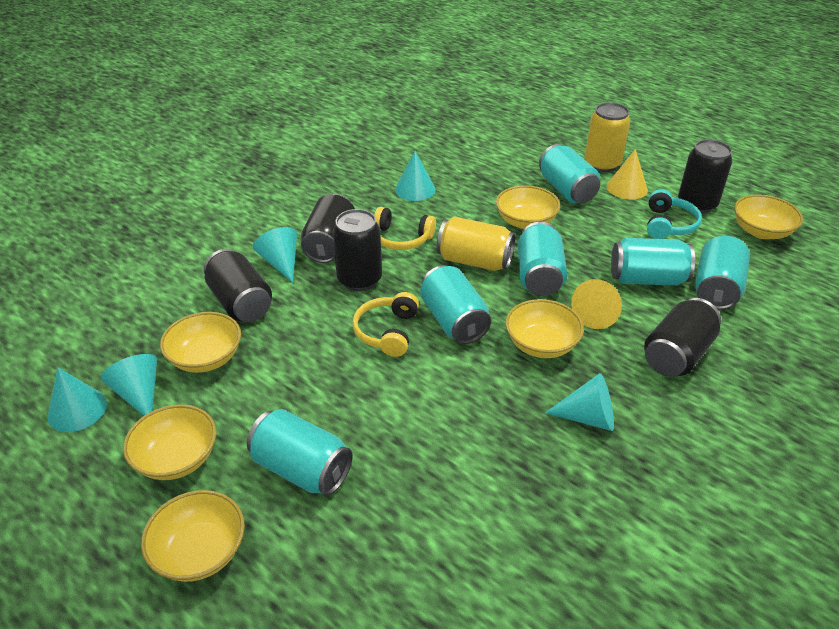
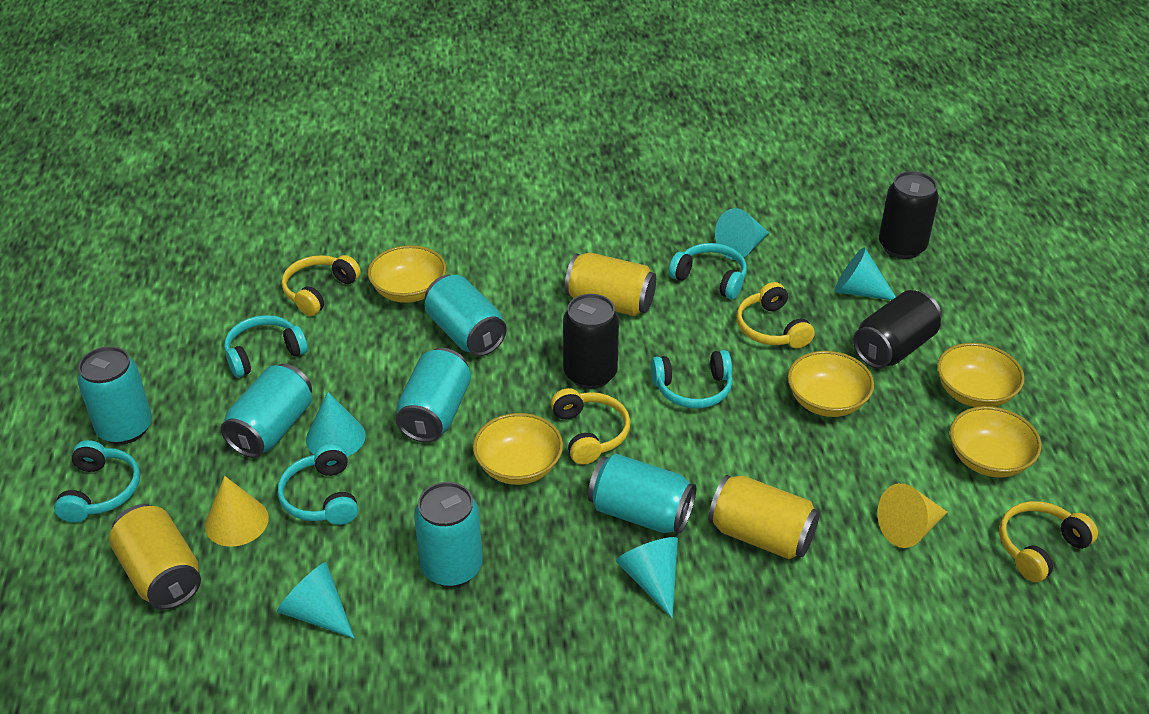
black can: [204,249,272,322] [301,194,355,263] [333,209,382,291] [644,298,721,377] [678,139,732,214] = 5 -> [563,294,619,389] [853,290,941,369] [879,171,939,259] = 3
turquoise headphones: [647,189,702,239] = 1 -> [54,440,140,523] [224,315,308,377] [278,444,358,525] [651,350,732,408] [669,243,747,299] = 5
yellow bowl: [123,404,216,480] [141,490,245,582] [160,312,241,373] [496,185,560,229] [505,299,584,358] [734,194,803,239] = 6 -> [368,245,446,303] [473,413,563,485] [788,351,874,417] [937,343,1025,407] [950,406,1041,478] = 5
yellow can: [437,217,516,271] [585,102,630,172] = 2 -> [109,504,201,609] [565,252,656,316] [708,475,820,560] = 3
yellow headphones: [353,292,419,357] [374,207,436,250] = 2 -> [282,255,361,316] [551,388,630,465] [737,282,815,348] [999,501,1098,582] = 4

